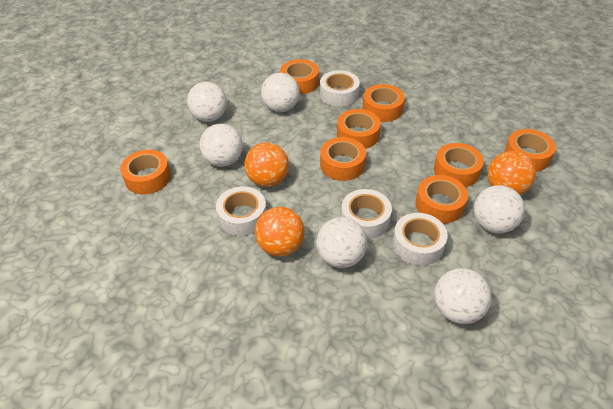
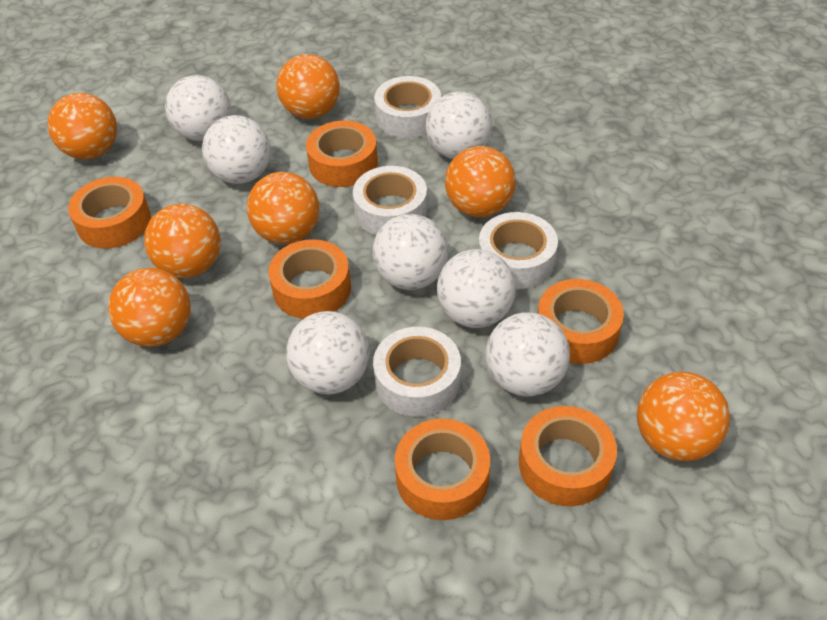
orange ball: [244,142,289,187] [255,207,305,257] [487,151,536,195] = 3 -> [48,93,117,159] [108,268,191,347] [144,204,221,278] [247,172,319,244] [277,54,340,119] [445,146,516,217] [637,372,730,461] = 7
orange tape: [120,150,171,194] [280,59,319,94] [320,137,366,181] [337,109,381,149] [363,84,405,122] [416,175,468,223] [434,143,484,187] [504,129,556,172] = 8 -> [68,177,151,248] [268,239,351,319] [306,121,378,187] [395,419,490,520] [519,406,617,506] [537,279,624,364] = 6
white ball: [187,82,227,122] [200,124,243,167] [261,73,300,112] [316,217,367,268] [434,268,492,324] [474,185,525,233] = 6 -> [165,75,231,141] [202,115,271,184] [286,311,370,394] [373,214,448,290] [426,92,492,159] [437,249,516,328] [485,312,570,396] = 7

